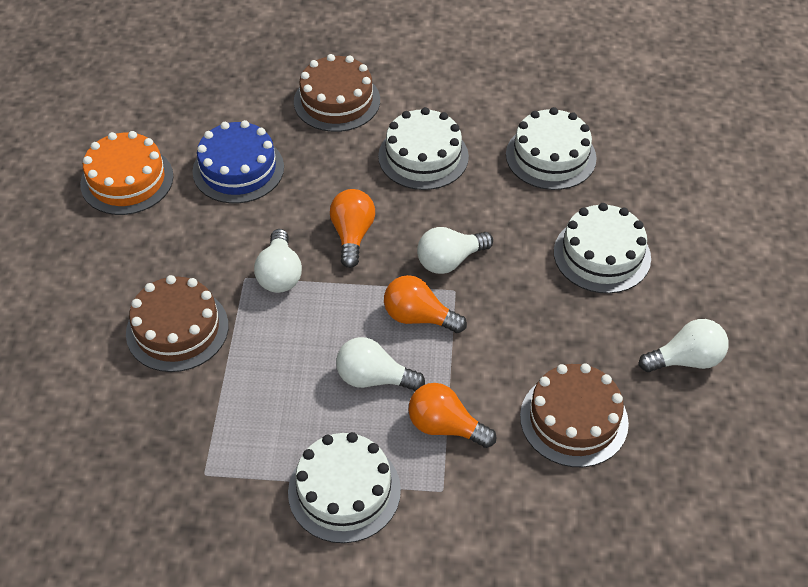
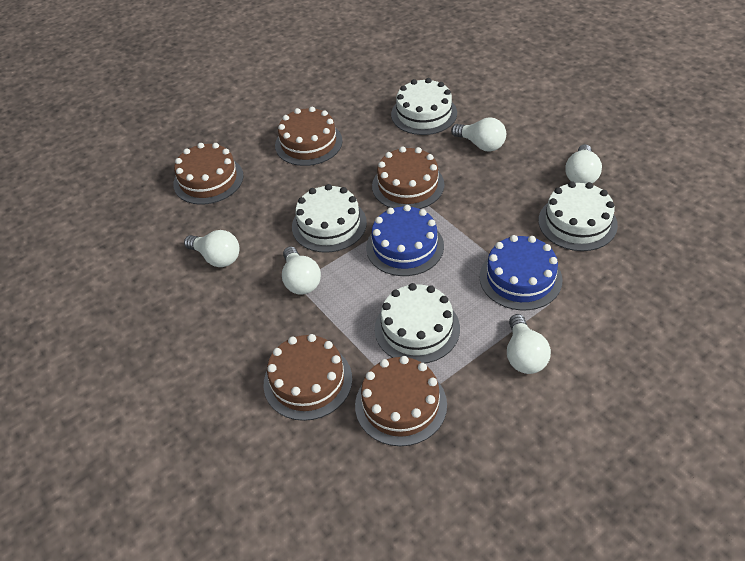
blue cake: [192,120,284,203] = 1 -> [366,205,444,276] [479,235,563,310] = 2
brown cake: [126,275,228,372] [294,54,380,132] [520,363,629,467] = 3 -> [173,143,244,205] [264,334,352,421] [275,107,343,166] [355,356,447,446] [372,146,444,209] = 5
orange cake: [80,131,173,215] = 1 -> none = 0
orange light bulb: [330,189,375,268] [384,275,467,333] [408,383,496,448] = 3 -> none = 0
white light bulb: [254,229,302,293] [336,337,425,391] [417,227,493,274] [639,319,729,372] = 4 -> [184,230,240,267] [282,246,321,295] [451,117,506,152] [507,314,551,374] [565,144,602,183] = 5

